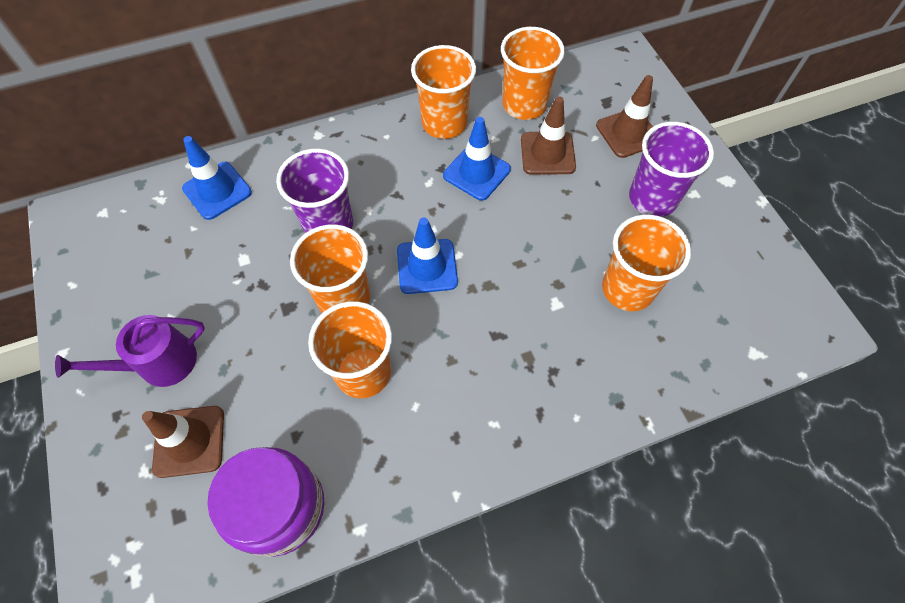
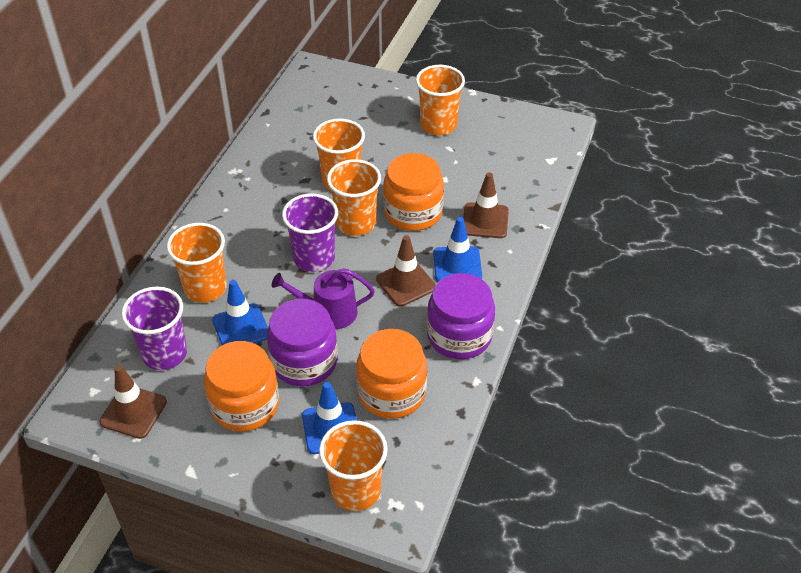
orange jar: none = 0 -> [204,341,279,432] [356,329,427,419] [383,153,444,231] = 3
purple jar: [207,447,325,557] = 1 -> [267,299,338,386] [427,273,495,359] = 2

